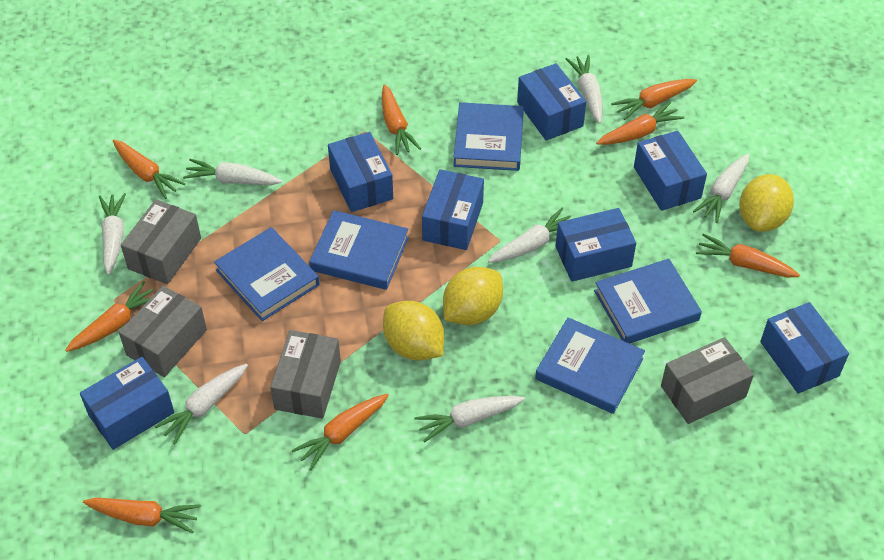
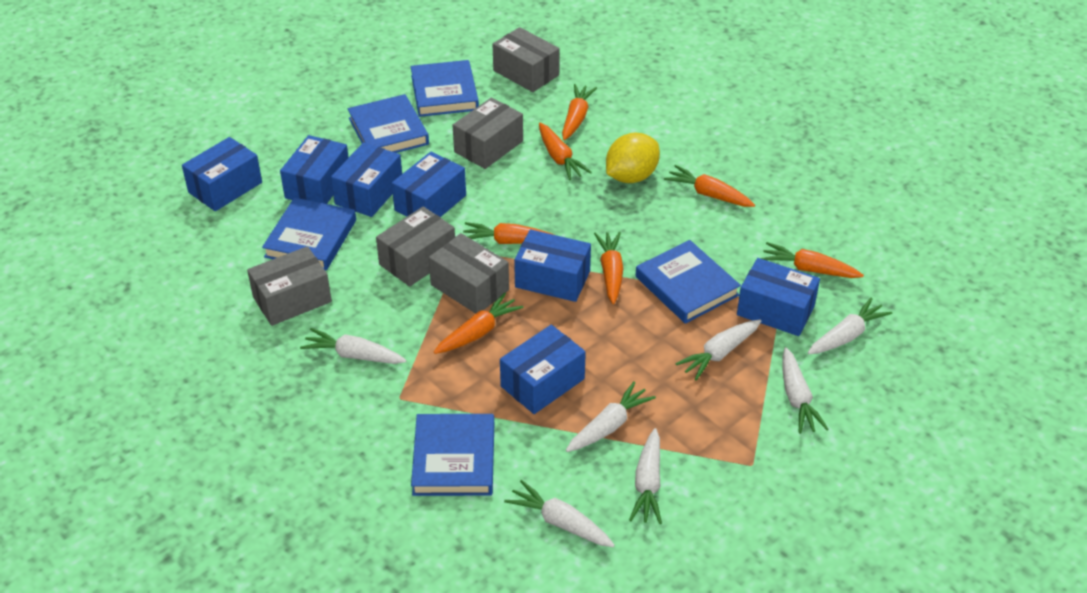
grey box: [119,286,207,377] [121,199,201,284] [270,330,341,418] [661,337,754,424] = 4 -> [247,246,332,326] [376,206,455,287] [429,233,509,314] [453,98,523,169] [493,27,560,92] = 5
orange carrot: [65,281,153,352] [83,498,201,533] [113,140,186,199] [291,394,389,470] [382,84,421,155] [596,102,684,145] [611,79,697,120] [696,233,800,277] = 8 -> [434,293,524,354] [463,222,554,244] [539,123,592,180] [562,84,597,140] [594,232,623,304] [664,165,755,207] [761,242,864,278] = 7
yellow lemon: [383,301,444,361] [443,267,503,325] [739,174,794,232] = 3 -> [606,133,660,183] = 1

